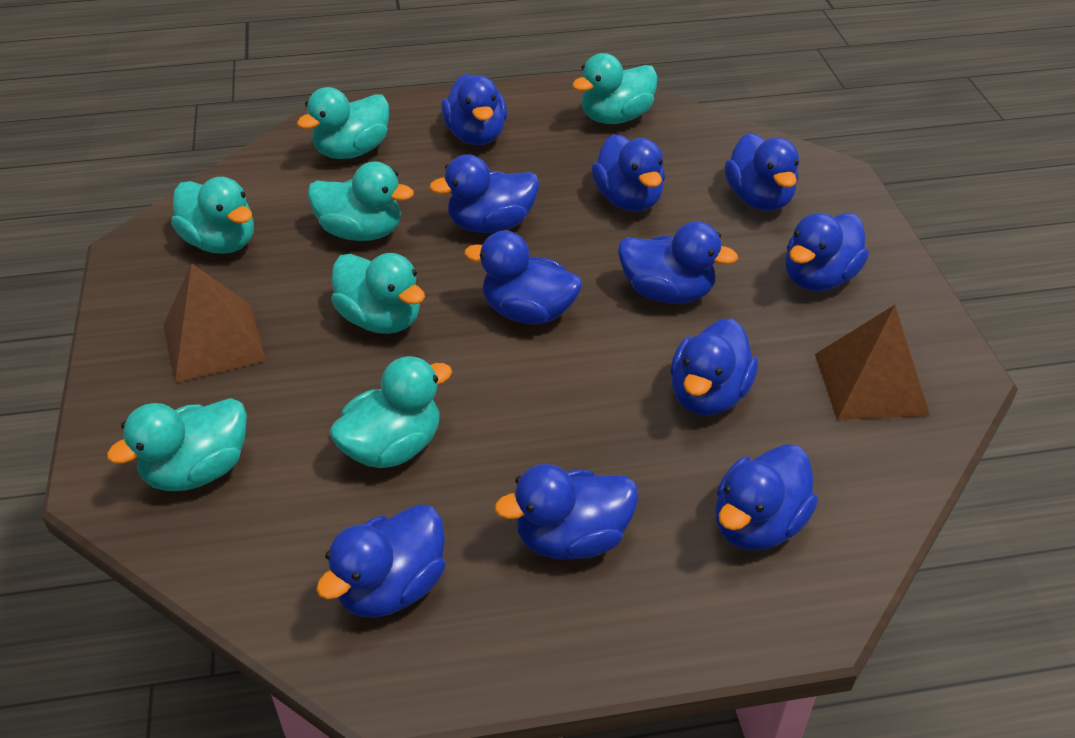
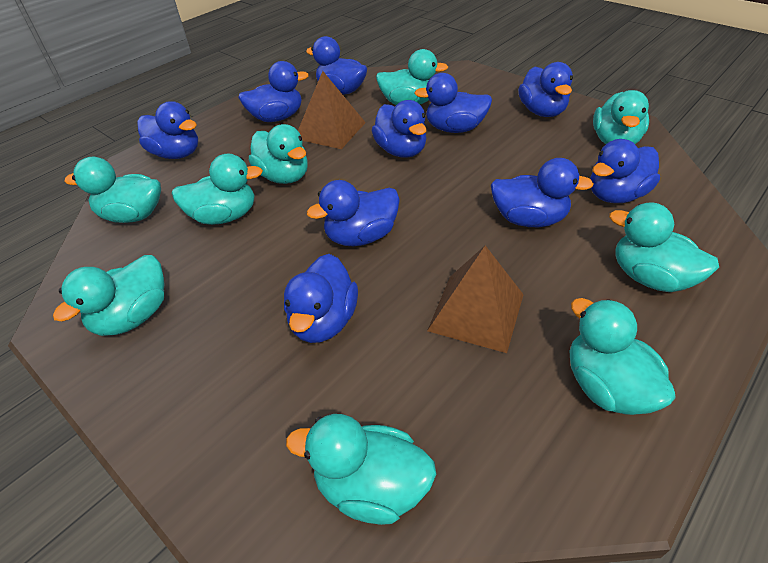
blue duck: [316,504,446,618] [429,154,539,233] [441,74,507,145] [464,231,582,324] [494,464,638,560] [591,134,665,211] [618,221,738,304] [670,318,758,416] [715,444,818,550] [724,133,799,211] [785,213,869,291] = 11 -> [137,101,198,159] [238,61,309,122] [284,254,358,343] [306,36,367,94] [307,180,400,246] [372,100,427,158] [414,73,492,133] [491,158,594,227] [518,62,573,117] [590,139,660,203] = 10
turquoise duck: [107,398,247,491] [171,177,254,254] [297,87,389,159] [308,161,414,241] [329,356,452,468] [331,253,425,334] [572,53,658,124] = 7 -> [53,255,164,336] [64,156,161,223] [172,154,263,225] [249,124,308,184] [286,414,436,525] [376,49,448,105] [570,298,676,415] [593,90,649,144] [609,202,719,292] = 9

